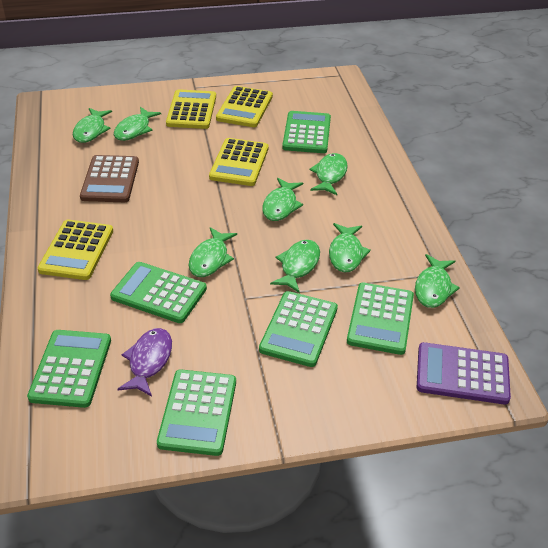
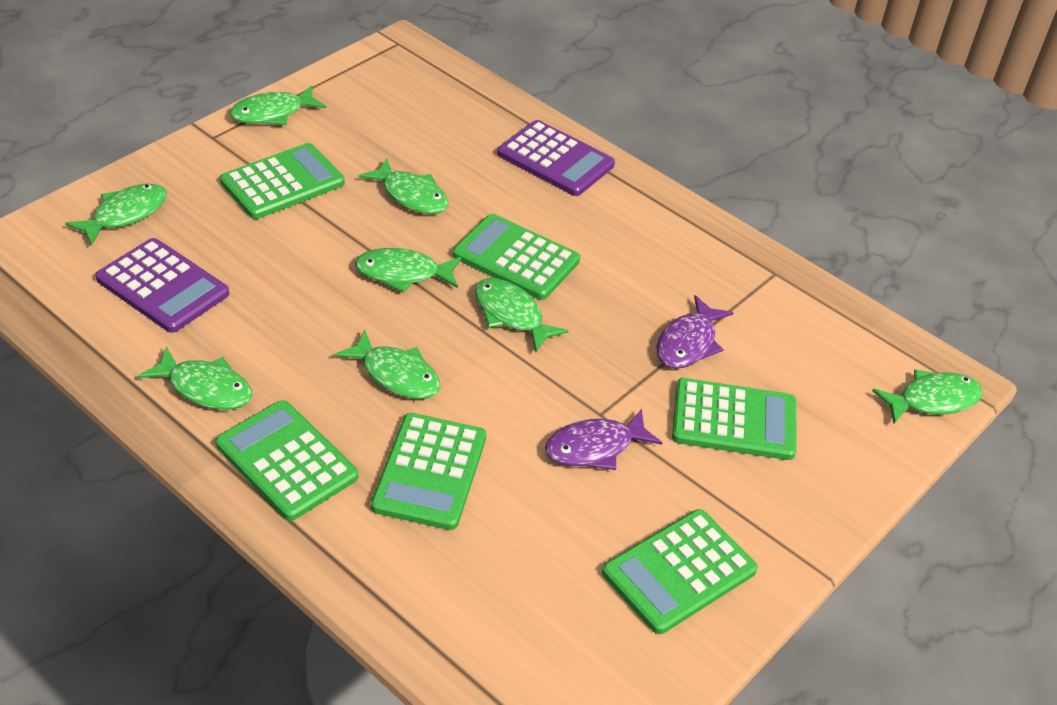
brown calculator: [80,155,139,202] = 1 -> none = 0
purple calculator: [417,342,511,405] = 1 -> [95,238,229,333] [497,120,615,196] = 2
purple fish: [117,328,172,397] = 1 -> [545,409,662,470] [657,295,734,369] = 2
yellow calculator: [38,220,113,280] [166,89,216,129] [209,138,269,186] [216,86,273,127] = 4 -> none = 0

